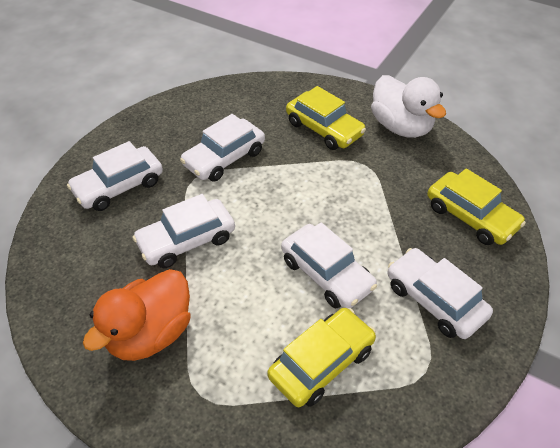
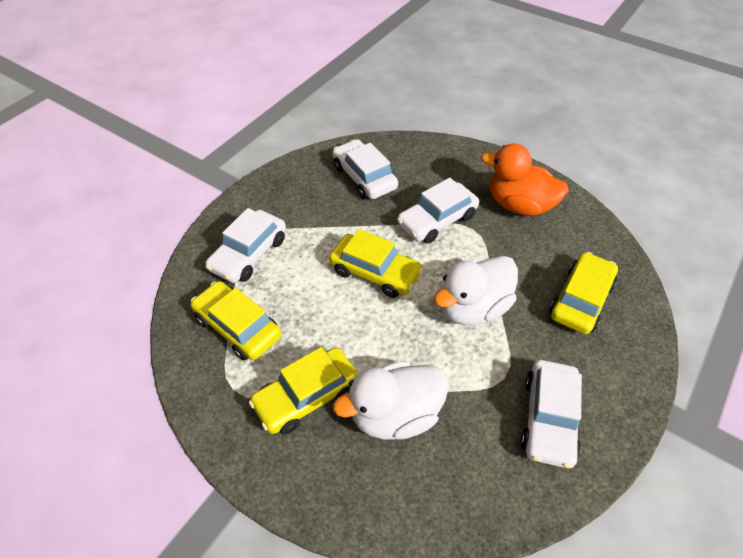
white car: [67,141,163,211] [132,194,235,268] [180,114,265,182] [281,223,377,309] [388,248,493,339] = 5 -> [205,208,286,283] [332,139,398,199] [397,178,479,243] [521,360,582,468] = 4
white duck: [371,75,446,138] = 1 -> [333,361,449,440] [434,256,518,325] = 2
yellow car: [267,308,376,407] [286,86,366,150] [427,168,526,245] = 3 -> [191,281,282,360] [249,347,358,435] [329,229,423,298] [549,252,618,334] = 4

